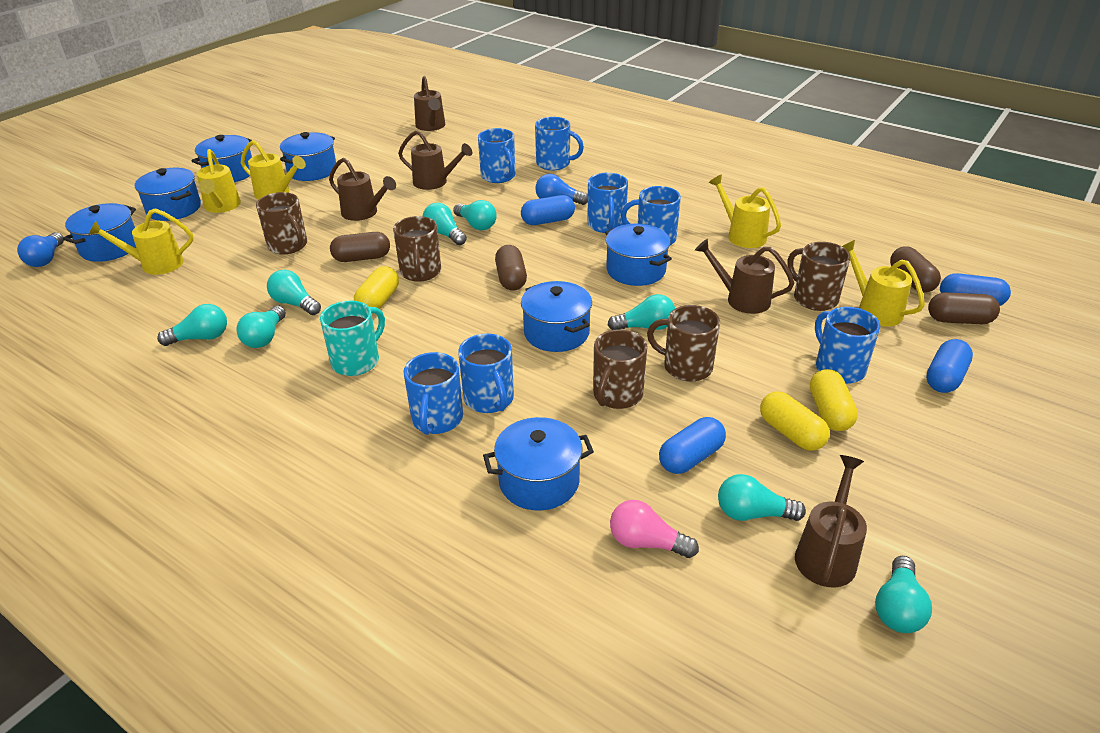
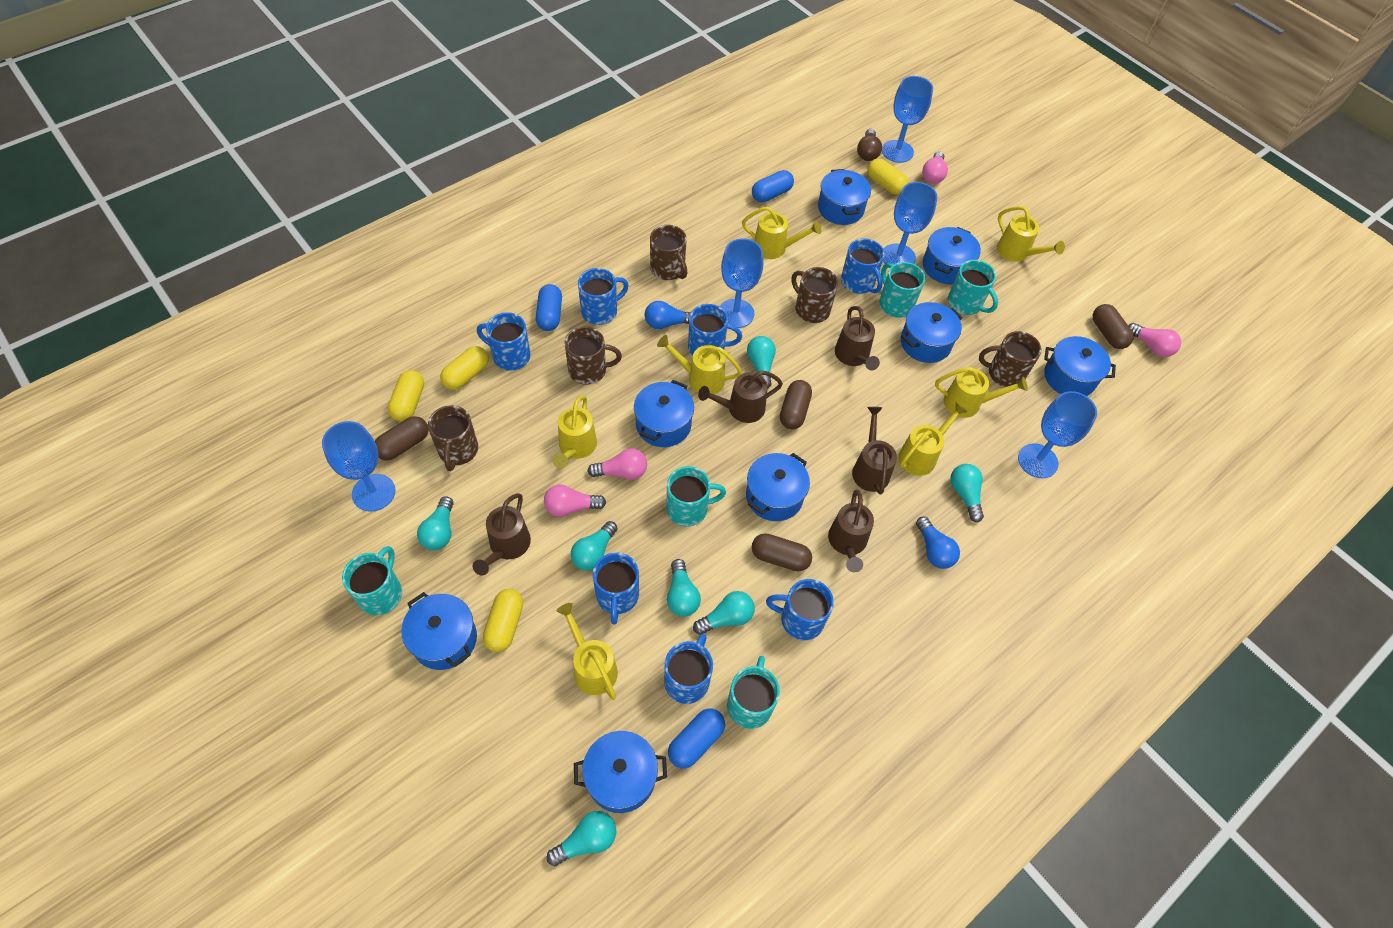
blue capsule: [521,195,575,225] [659,417,726,474] [926,339,973,393] [940,273,1011,306] = 4 -> [536,284,562,331] [668,708,725,769] [752,170,794,203] = 3
blue goblet: none = 0 -> [322,421,395,512] [720,238,763,328] [882,76,933,163] [883,182,937,264] [1018,391,1097,478] = 5
blue pot: [63,203,136,262] [135,168,201,221] [191,135,252,182] [280,132,336,181] [483,417,594,511] [521,281,592,352] [605,224,672,286] = 7 -> [401,592,477,670] [574,731,667,813] [634,380,694,447] [746,453,810,521] [818,169,871,225] [901,302,963,363] [922,227,981,284] [1044,336,1116,396] = 8
brown light bulb: none = 0 -> [857,129,882,161] = 1
pink light bulb: [610,500,699,558] = 1 -> [544,485,606,517] [587,448,647,480] [922,152,948,184] [1128,323,1181,357] = 4
turquoise light bulb: [157,304,227,346] [237,305,286,348] [267,270,321,315] [423,203,467,245] [453,200,497,230] [608,294,675,330] [718,474,806,521] [875,556,932,633] = 8 -> [417,497,454,550] [547,811,616,867] [571,521,618,571] [667,559,701,617] [693,591,755,635] [747,336,776,389] [950,464,984,522] = 7
turquoise mug: [320,301,385,376] = 1 -> [342,546,402,615] [666,466,726,527] [727,656,780,729] [879,262,925,318] [948,260,998,315] = 5
yellow capsule: [354,266,399,309] [760,392,830,451] [810,369,858,431] = 3 -> [388,370,424,422] [440,346,489,390] [483,589,523,652] [867,158,908,195] = 4
yellow watering can: [88,208,193,275] [197,149,241,213] [241,140,306,199] [709,174,781,248] [842,240,925,326] = 5 -> [552,395,597,468] [557,603,618,700] [657,335,742,394] [742,206,821,259] [898,403,968,476] [935,367,1028,418] [997,206,1065,262] = 7

